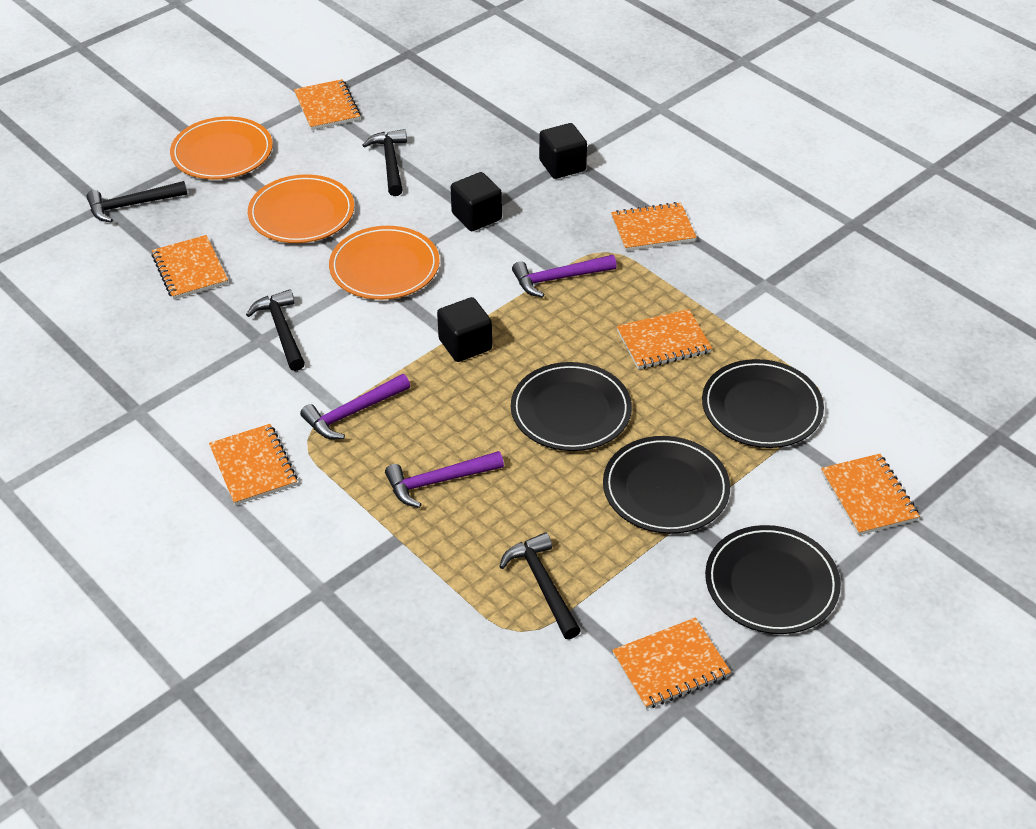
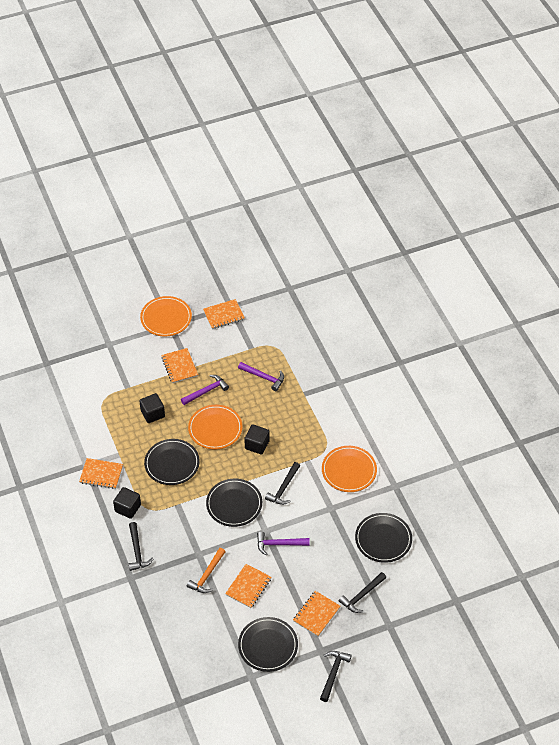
orange hammer: none = 0 -> [187,548,226,593] = 1
orange notebook: [152,235,228,300] [209,424,297,505] [294,79,361,130] [611,202,697,251] [612,617,731,709] [617,309,712,369] [821,454,920,535] = 7 -> [79,458,123,489] [161,348,198,383] [203,299,245,329] [225,564,271,608] [293,591,340,636] = 5

